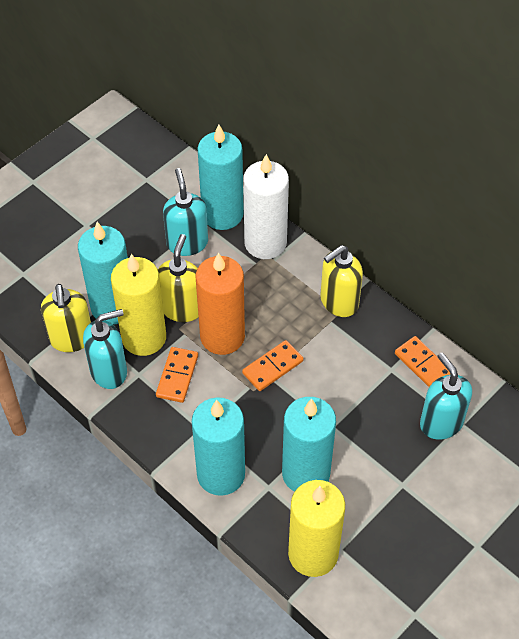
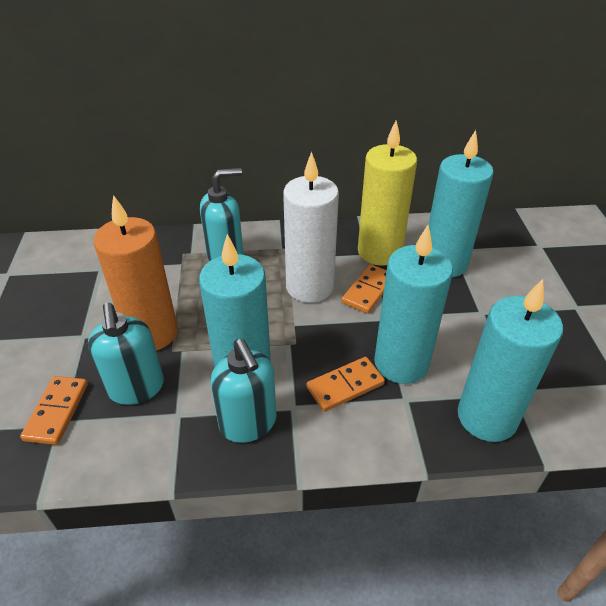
yellow candle: [111,254,166,356] [288,480,345,577] = 2 -> [358,120,417,266] = 1
yellow soap dispenser: [41,284,91,352] [158,234,199,322] [321,245,363,317] = 3 -> none = 0

